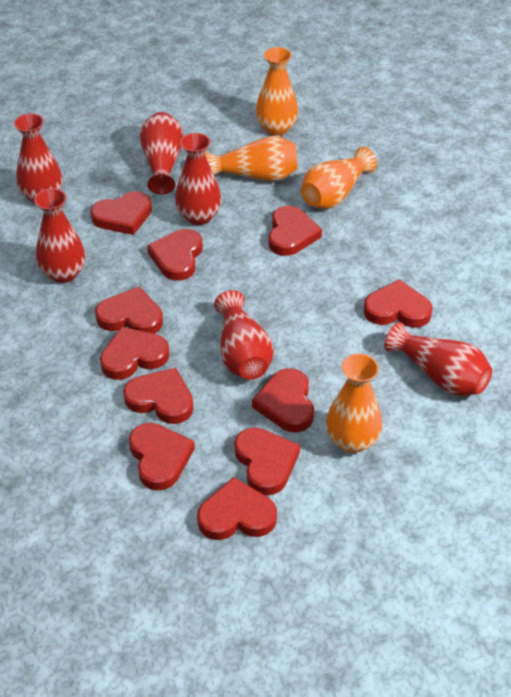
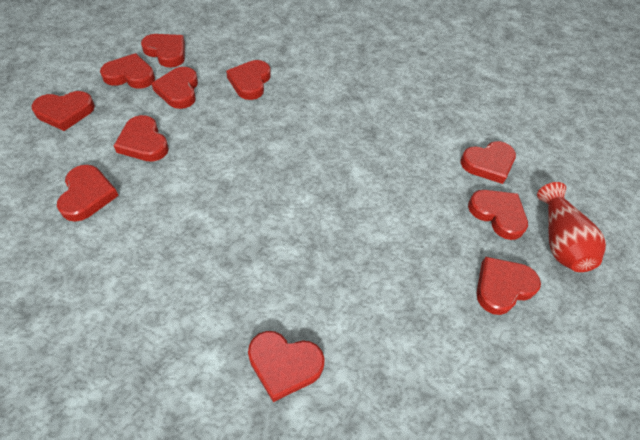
orange vase: [205,136,298,181] [256,47,298,136] [301,147,377,209] [326,354,382,453] = 4 -> none = 0
red vase: [14,113,62,203] [34,188,85,283] [140,112,184,194] [175,133,221,225] [214,290,274,380] [385,322,492,396] = 6 -> [537,182,606,272] = 1

